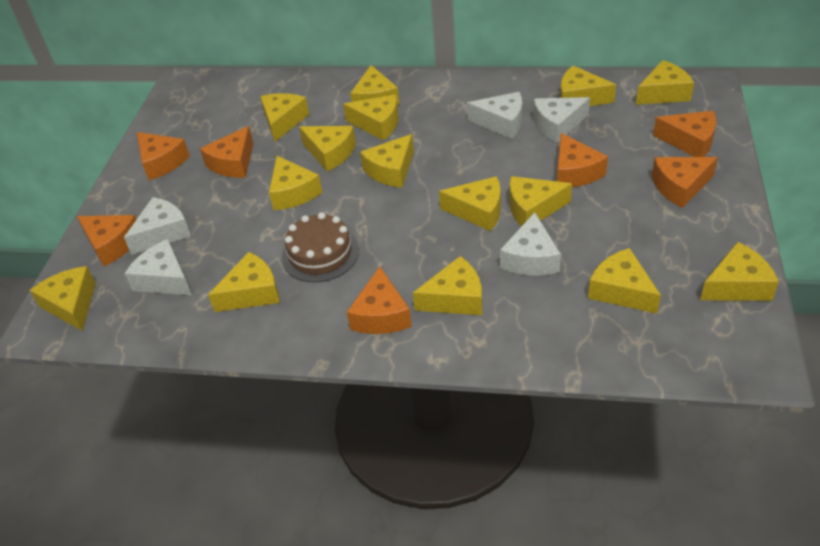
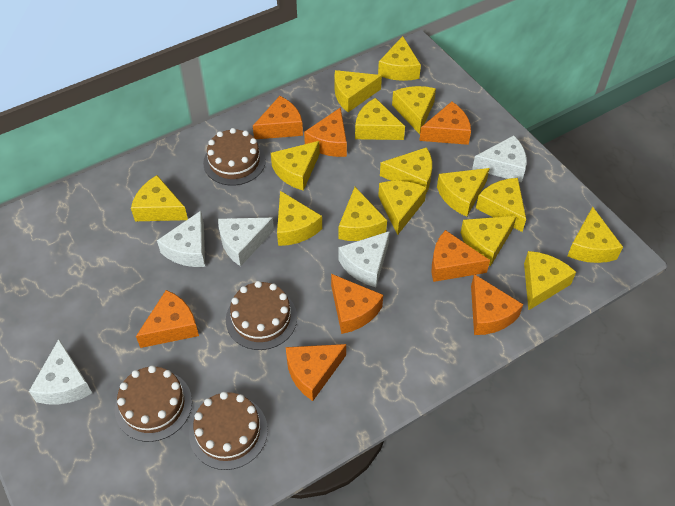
brown cake: [282,212,359,282] = 1 -> [115,365,192,442] [189,392,268,470] [203,128,266,185] [226,281,297,350] = 4
orange cheese: [77,215,136,267] [137,132,190,180] [200,126,253,178] [347,266,412,334] [557,133,608,187] [652,157,718,208] [653,111,716,157] = 7 -> [136,290,199,348] [253,96,303,139] [286,344,346,401] [304,107,347,157] [331,274,383,334] [419,101,471,145] [432,230,490,282] [471,274,523,335] = 8

